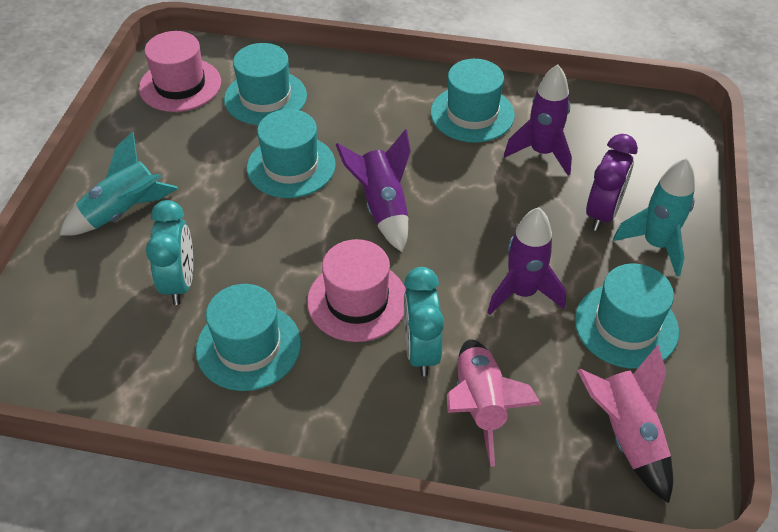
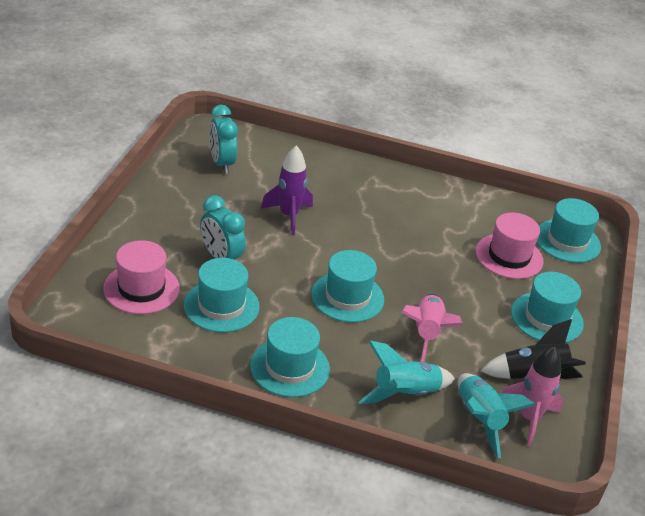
black rocket: none = 0 -> [481,319,586,379] = 1
purple clock: [586,134,638,231] = 1 -> none = 0
purple rocket: [336,129,411,252] [487,207,566,315] [504,65,572,175] = 3 -> [261,145,313,235] = 1

